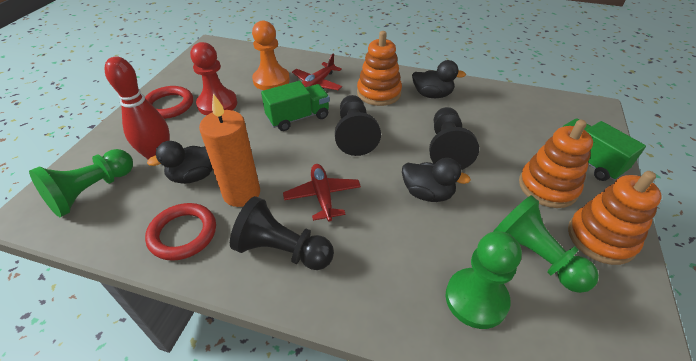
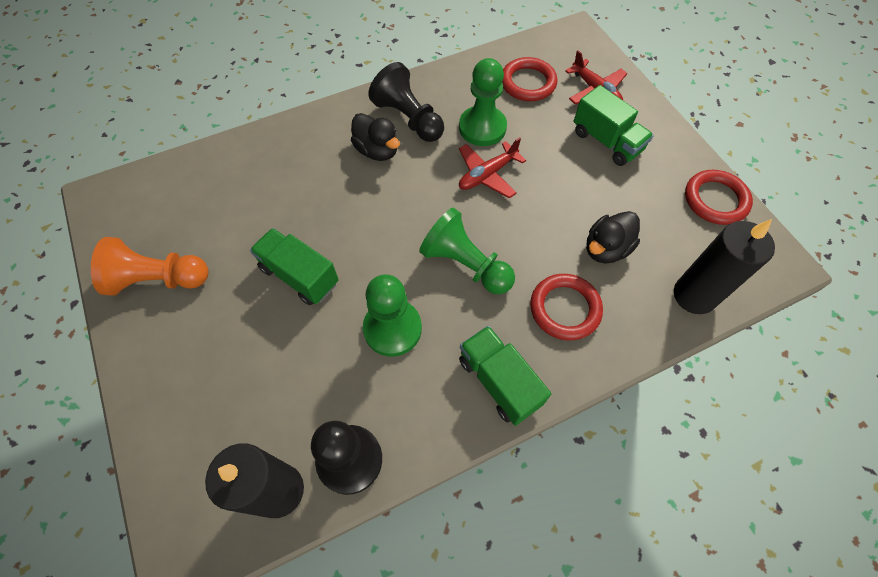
black candle: none = 0 -> [205,443,304,518] [674,219,775,314] = 2
black duck: [147,141,213,184] [402,158,471,202] [412,60,466,98] = 3 -> [351,113,400,161] [586,211,640,264] = 2
black pawn: [230,196,334,270] [335,95,381,156] [429,107,479,170] = 3 -> [311,421,382,495] [368,62,444,142] = 2
green truck: [261,81,330,131] [562,119,646,181] = 2 -> [250,228,339,305] [459,325,551,426] [574,85,654,166] = 3
orange candle: [199,94,260,207] = 1 -> none = 0
orange stacking toy: [357,31,402,106] [519,120,593,208] [568,171,662,265] = 3 -> none = 0
red bowling pin: [105,57,170,159] = 1 -> none = 0
red pawn: [190,42,237,115] = 1 -> none = 0
red ring: [145,86,193,119] [145,203,216,261] = 2 -> [502,57,557,101] [530,274,603,340] [685,170,753,225] = 3

